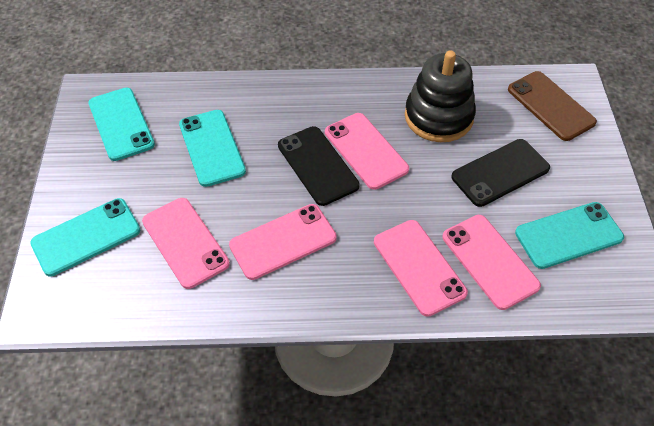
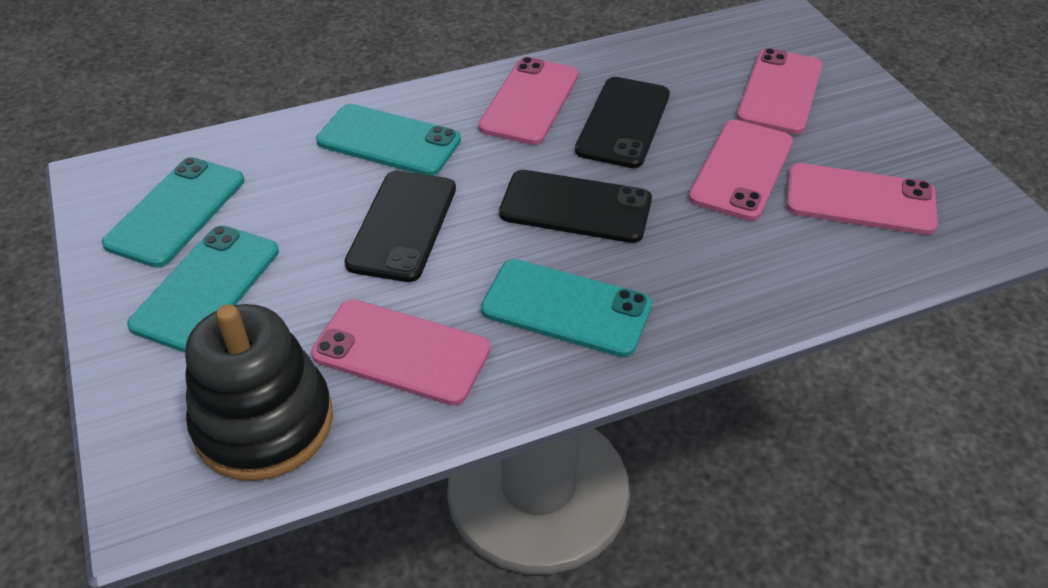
black phone: [278,126,360,206] [451,139,550,207] = 2 -> [344,171,456,282] [499,170,652,243] [575,77,670,168] = 3
brown phone: [508,71,597,141] = 1 -> none = 0

